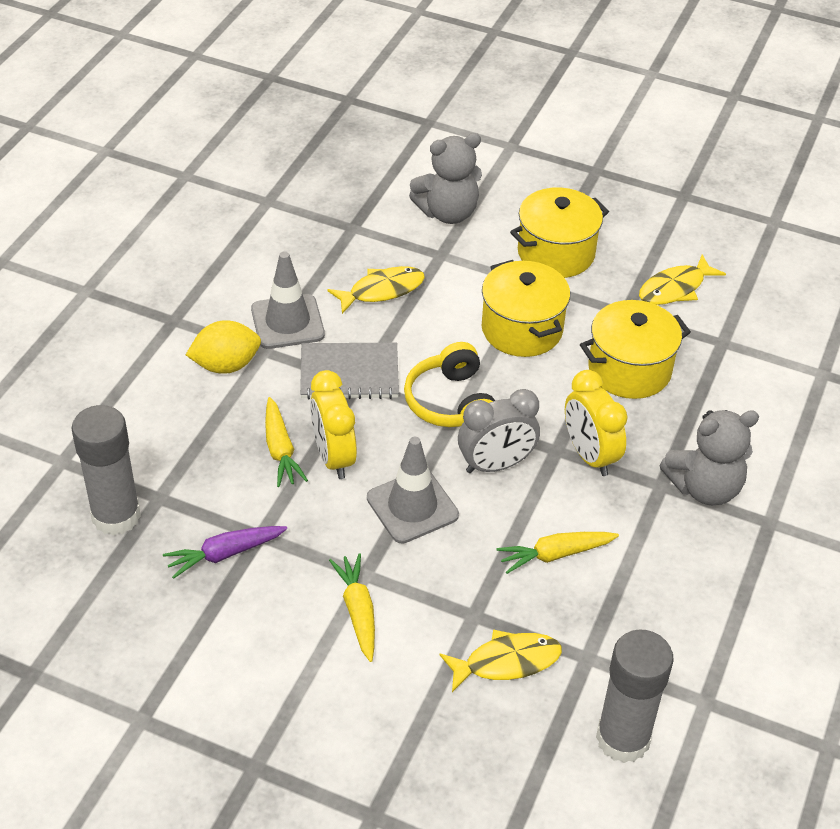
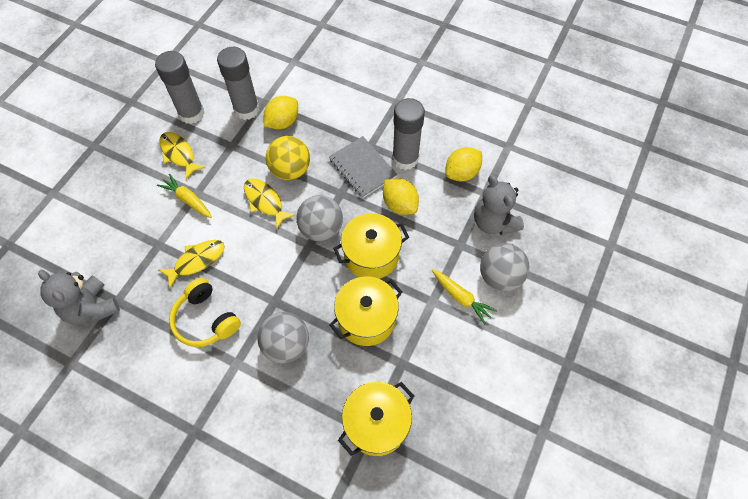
grey ball: none = 0 -> [257,312,309,364] [296,195,343,242] [480,243,530,291] = 3
grey clock: [458,389,540,473] = 1 -> none = 0
grey glue stick: [71,405,141,536] [596,629,674,763] = 2 -> [155,51,204,124] [217,47,259,120] [392,98,425,170] = 3
grey traffic cone: [251,251,325,349] [367,437,459,543] = 2 -> none = 0
purple carrot: [163,526,287,579] = 1 -> none = 0
yellow ball: none = 0 -> [266,136,310,180] = 1
yellow carrot: [265,397,308,487] [329,553,375,662] [496,532,619,574] = 3 -> [157,173,212,218] [432,269,497,325] = 2
yellow clock: [310,370,357,479] [565,370,628,476] = 2 -> none = 0
yellow lemon: [186,320,261,374] = 1 -> [264,96,298,129] [383,178,419,215] [445,147,482,181] = 3

